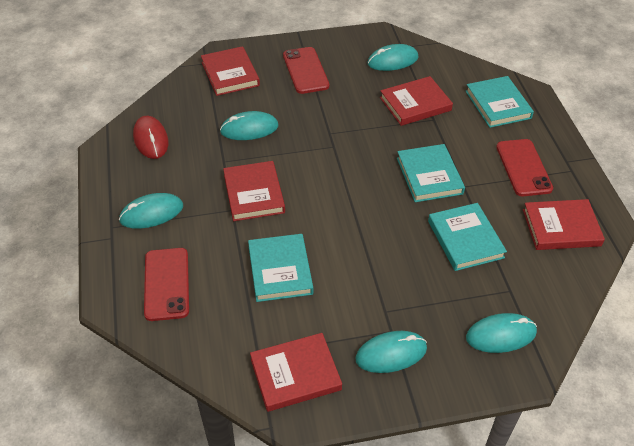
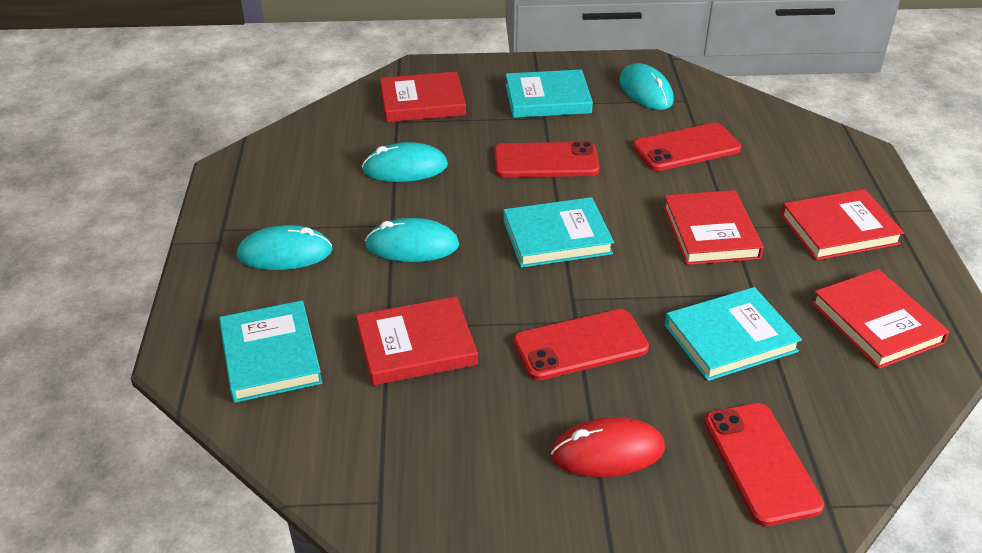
red phone: [144,248,189,321] [283,47,329,94] [496,139,553,196] = 3 -> [494,141,599,178] [513,309,649,381] [633,123,741,171] [704,403,824,526] = 4
turquoise mouse: [119,193,183,229] [220,111,278,140] [355,331,427,373] [367,44,418,71] [466,313,537,353] = 5 -> [237,225,332,270] [362,142,448,182] [365,218,459,262] [619,63,674,110] = 4

